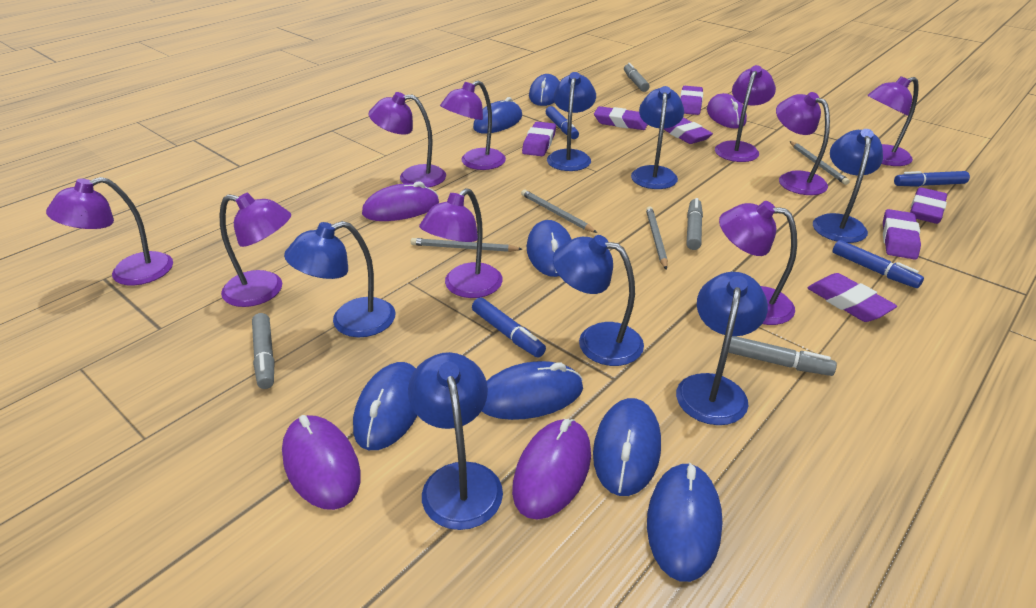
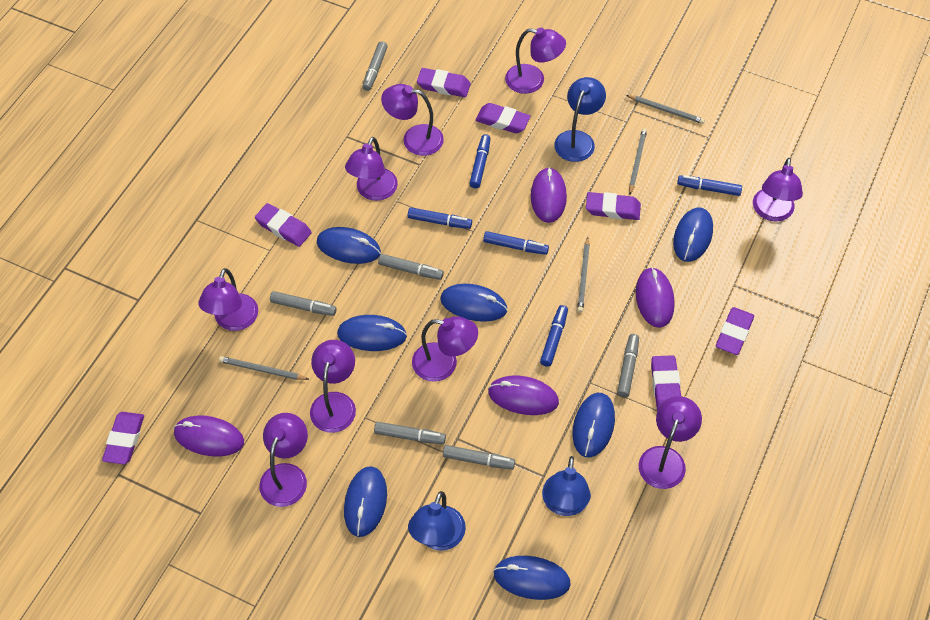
blue lamp: [284,221,395,337] [408,352,503,530] [547,72,596,171] [553,235,644,366] [631,86,684,189] [676,272,768,425] [813,129,883,243] = 7 -> [408,491,466,551] [542,456,591,516] [554,77,606,162] = 3
blue marker: [472,297,546,357] [546,106,579,139] [833,240,924,288] [894,171,970,187] = 4 -> [408,207,472,229] [469,134,491,188] [483,231,549,255] [540,305,568,367] [677,175,742,196] = 5
grey marker: [252,313,275,389] [624,63,650,92] [687,198,703,250] [728,336,837,376] = 4 -> [270,291,337,316] [362,41,388,91] [374,422,446,444] [378,254,444,280] [443,445,515,470] [617,334,639,397] = 6

